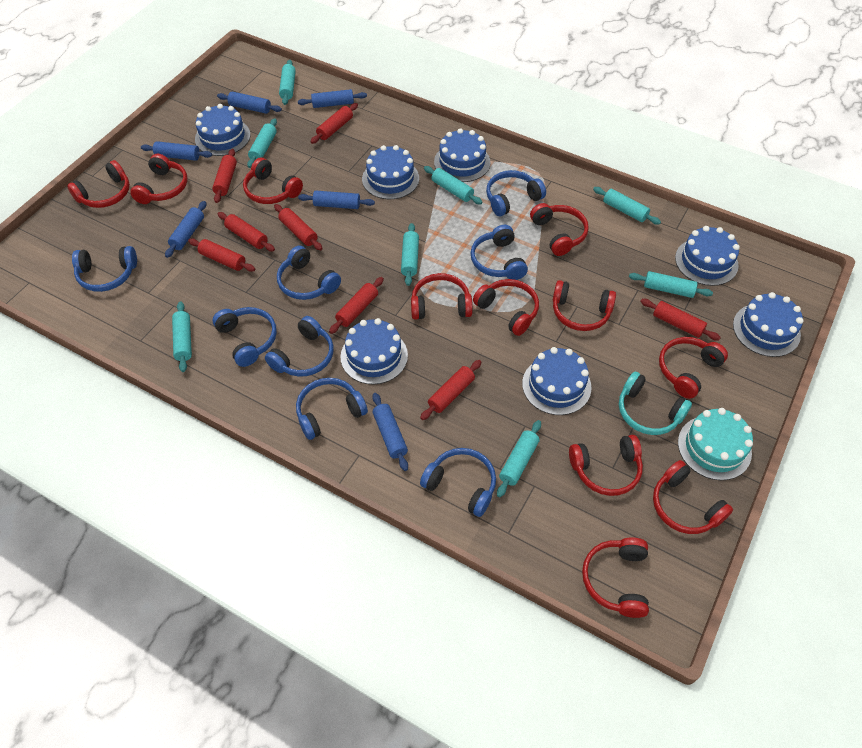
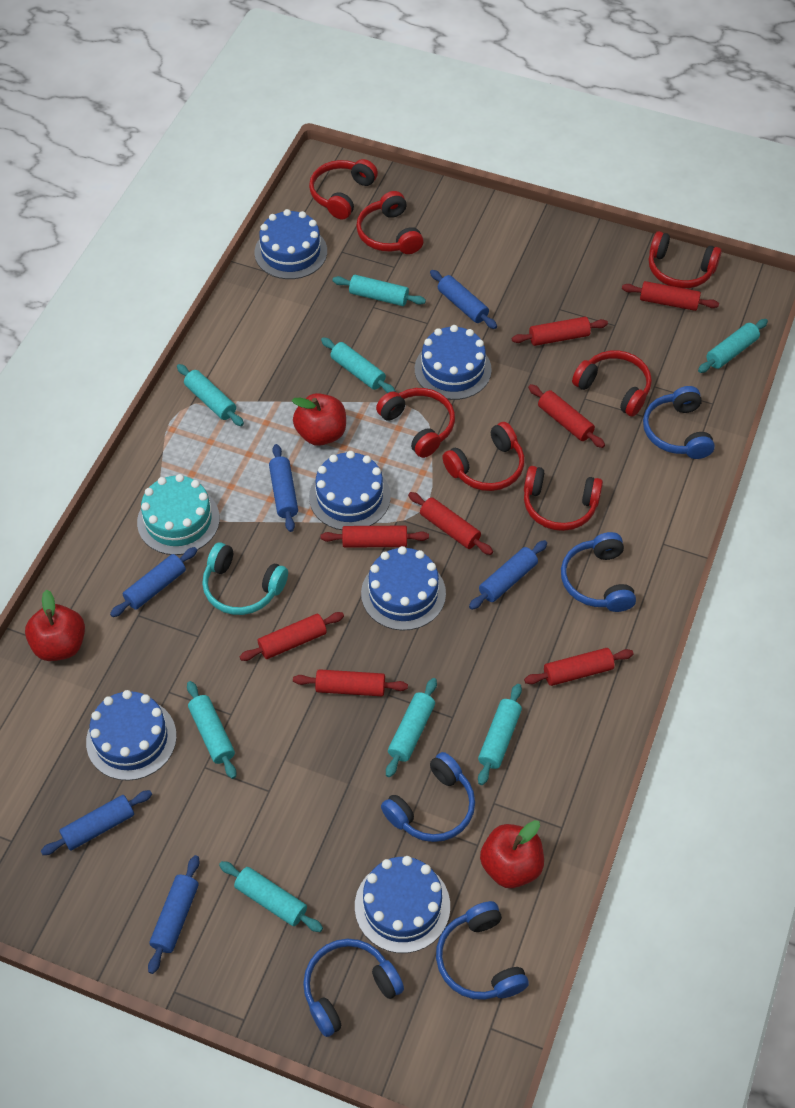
blue cake: [195,104,250,156] [341,318,408,385] [362,145,419,199] [434,128,490,182] [522,347,591,415] [675,226,740,286] [733,292,804,357] = 7 -> [86,690,177,781] [254,209,327,279] [309,451,391,530] [355,856,450,953] [361,546,446,631] [415,325,492,400] = 6
blue headphones: [72,246,137,292] [213,307,277,367] [265,316,334,376] [277,246,341,300] [296,378,368,440] [420,448,496,517] [470,225,528,280] [486,170,546,216] = 8 -> [303,939,404,1037] [381,752,475,842] [436,901,529,1000] [561,532,636,612] [643,386,715,459] = 5
red apple: none = 0 -> [25,590,85,661] [292,393,346,446] [480,820,544,888] = 3
red headphones: [67,160,130,208] [130,154,187,204] [243,157,303,204] [411,273,473,319] [473,279,539,336] [530,203,589,256] [553,280,616,331] [569,435,643,496] [582,537,649,618] [653,460,733,534] [659,337,728,399] = 11 -> [309,159,378,219] [356,191,424,254] [376,388,455,458] [442,422,525,491] [524,466,603,531] [572,350,652,417] [649,231,722,288] = 7

